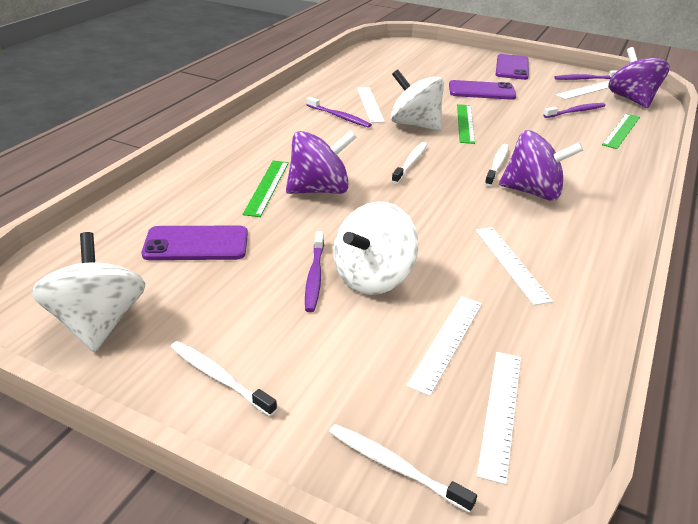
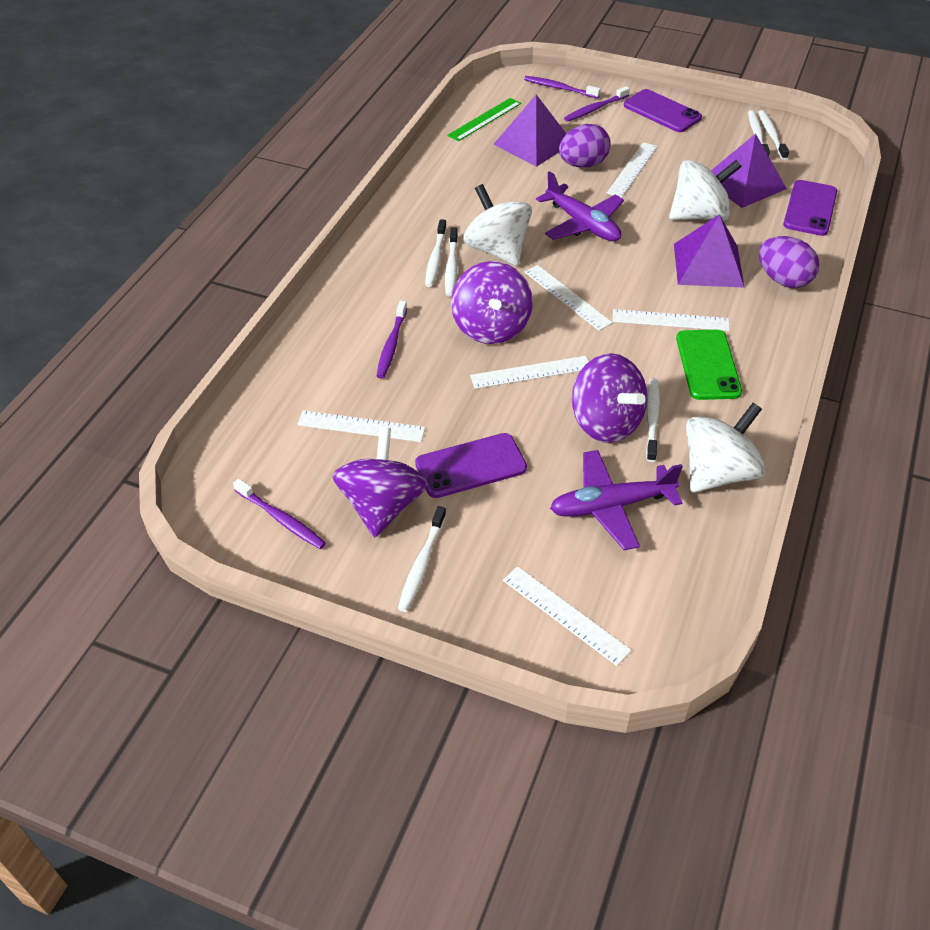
green phone: none = 0 -> [676,330,742,400] = 1
green ruler: [243,160,289,217] [457,104,475,144] [602,113,640,149] = 3 -> [447,98,521,141] = 1
purple egg: none = 0 -> [559,124,611,168] [759,236,819,288] = 2
purple plane: none = 0 -> [536,171,624,241] [550,450,683,550] = 2
purple pyramid: none = 0 -> [493,95,566,167] [674,214,744,288] [711,134,787,208] = 3
white ruler: [357,87,385,123] [406,296,482,396] [475,227,553,305] [477,352,521,485] [556,80,610,100] = 5 -> [297,410,425,442] [470,356,589,389] [503,566,632,666] [525,265,613,331] [607,142,657,198] [613,309,730,331] = 6
white toothbrush: [171,341,277,416] [329,424,477,513] [392,142,427,184] [485,144,509,186] = 4 -> [398,506,446,612] [425,219,447,287] [445,227,458,296] [646,378,660,462] [748,110,770,156] [758,110,789,160] = 6

